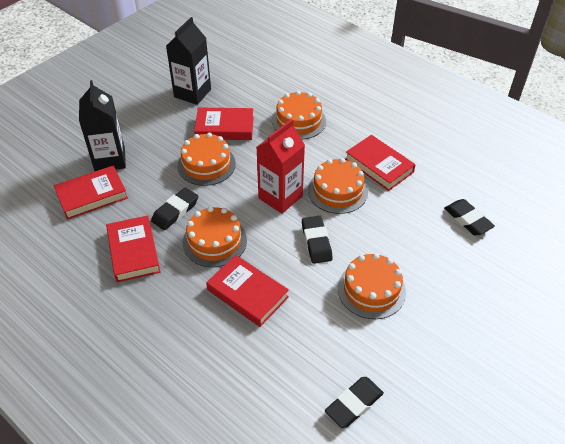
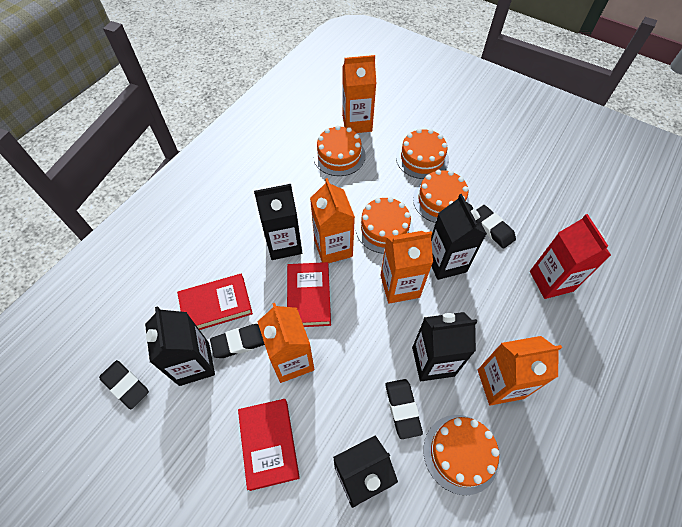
black carton: [79,80,126,171] [166,17,211,105] = 2 -> [145,306,215,386] [254,184,302,260] [333,435,398,508] [412,312,477,381] [431,194,487,280] = 5
orange carton: none = 0 -> [257,303,314,383] [310,178,355,263] [342,55,376,133] [380,231,433,304] [478,336,562,405] = 5
red book: [54,166,128,220] [106,215,160,282] [194,108,254,140] [206,255,289,327] [345,135,416,191] = 5 -> [177,274,253,330] [238,399,300,491] [287,262,331,327] = 3

